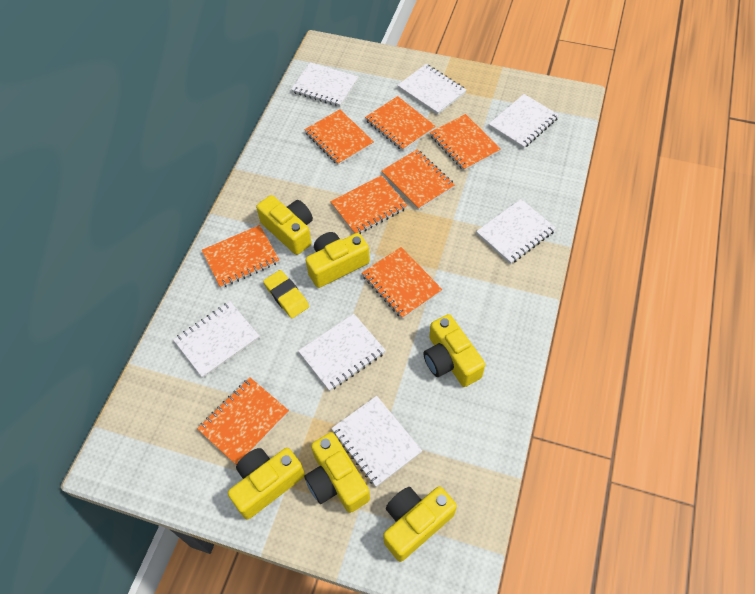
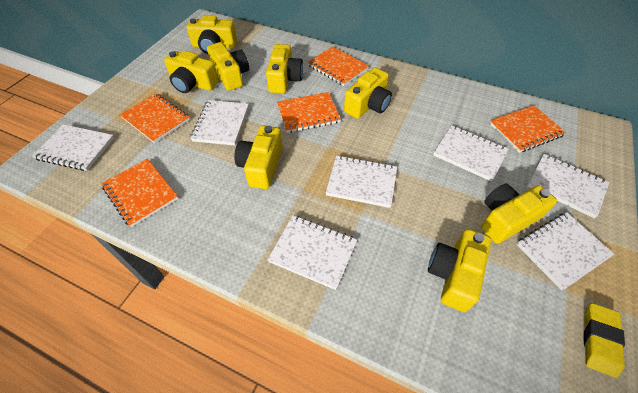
orange notebook: [197,378,289,465] [202,225,279,288] [304,109,374,165] [330,175,407,234] [362,247,442,319] [365,96,436,151] [381,149,455,210] [430,114,501,171] = 8 -> [101,159,179,227] [120,93,190,143] [277,92,341,133] [307,46,369,86] [489,105,566,153] = 5
yellow camera: [228,448,305,520] [256,195,313,255] [304,432,370,513] [305,232,370,288] [383,486,457,562] [423,314,485,387] = 6 -> [164,51,219,93] [187,15,237,54] [207,42,249,91] [234,125,283,189] [266,44,303,93] [344,68,392,119] [428,229,491,312] [481,184,557,244] = 8

